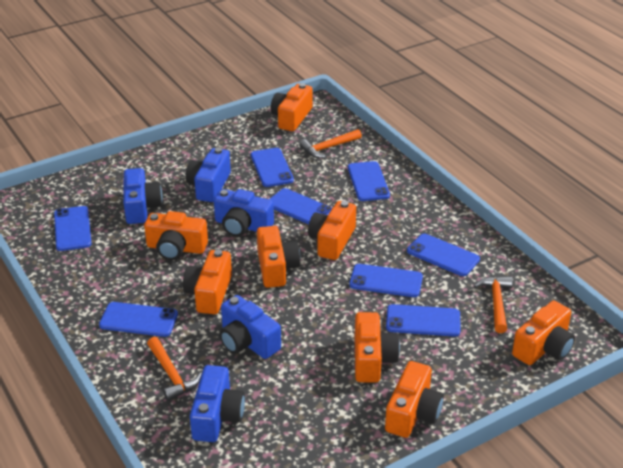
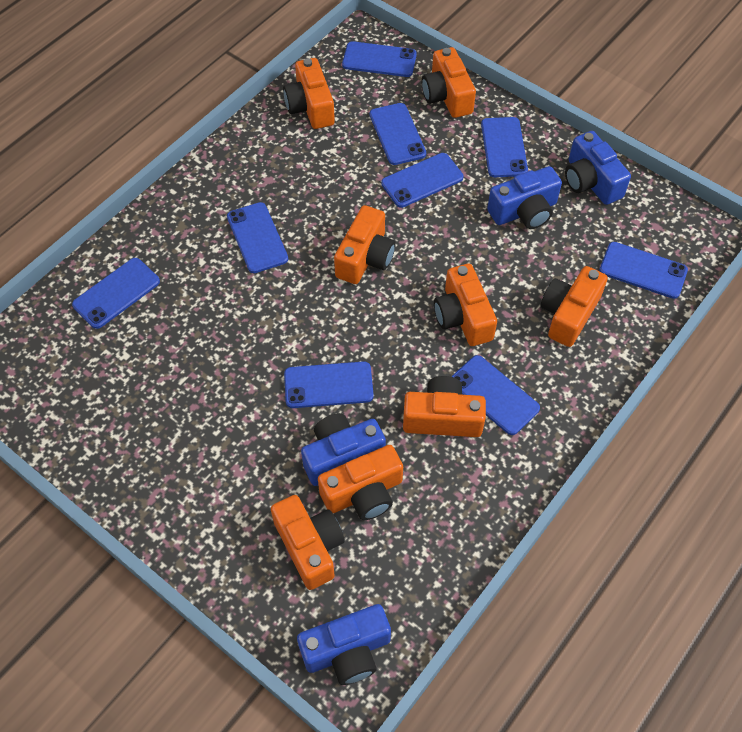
blue camera: [123,168,163,224] [186,148,231,202] [190,365,245,442] [214,189,274,237] [220,295,281,359] = 5 -> [297,604,391,685] [301,413,386,486] [487,166,562,229] [565,131,631,205] = 4
blue phone: [54,206,92,251] [99,302,178,337] [251,148,294,187] [269,188,332,224] [348,161,390,201] [349,264,423,297] [386,304,461,337] [407,234,480,276] = 8 -> [72,258,160,329] [227,202,288,273] [284,361,374,408] [342,41,417,77] [370,103,426,165] [381,153,463,208] [451,355,540,435] [481,117,528,177] [599,242,688,299] = 9
orange hammer: [147,337,202,401] [299,129,362,158] [474,276,513,333] = 3 -> none = 0

